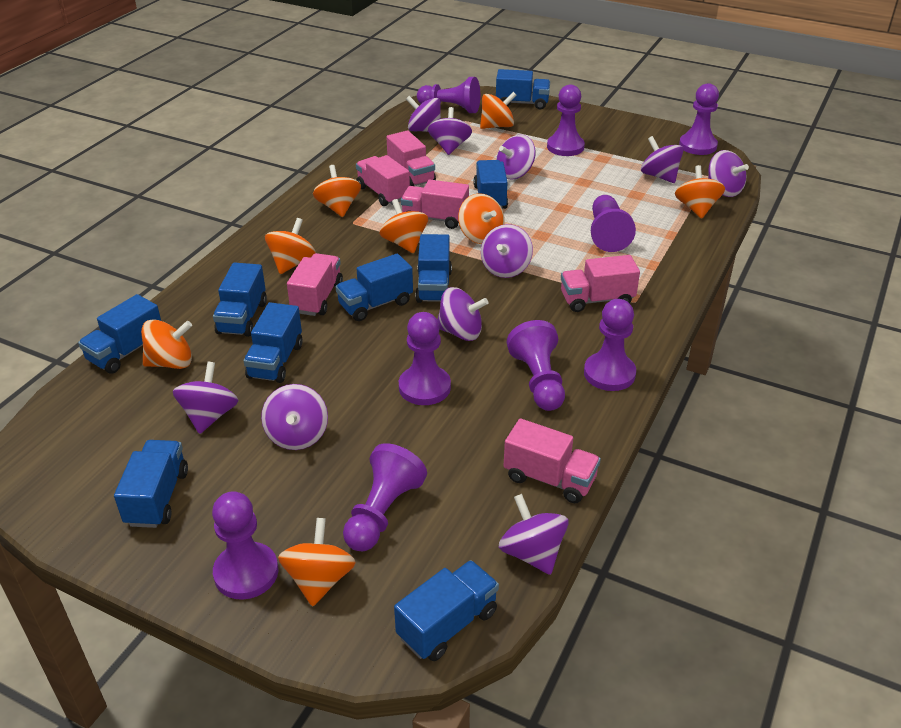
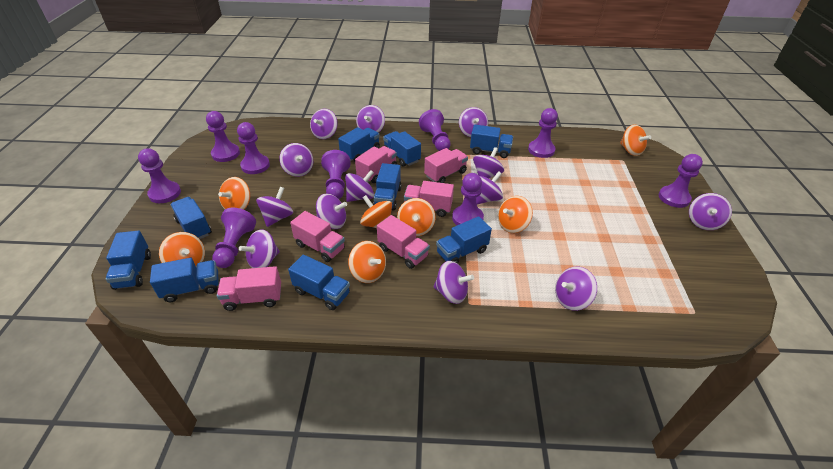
orange spinning top: [141,319,192,369] [265,218,316,274] [278,518,356,606] [313,165,361,217] [379,199,428,253] [458,193,505,244] [480,92,516,129] [675,165,725,219] = 8 -> [159,232,205,268] [218,177,250,210] [348,241,386,283] [360,195,392,228] [397,198,436,236] [498,196,533,233] [620,124,651,156] = 7
purple spinning top: [173,362,239,434] [261,384,328,450] [406,96,441,132] [428,107,472,155] [437,287,488,341] [481,224,533,278] [496,135,536,179] [499,494,569,575] [641,136,684,183] [708,150,749,197] = 10 -> [239,229,280,268] [256,187,293,227] [279,143,313,177] [310,109,338,139] [316,194,347,229] [345,170,374,202] [356,105,385,133] [433,261,474,304] [459,107,488,137] [473,147,504,178] [476,171,503,204] [555,267,597,311] [689,193,732,230] = 13

